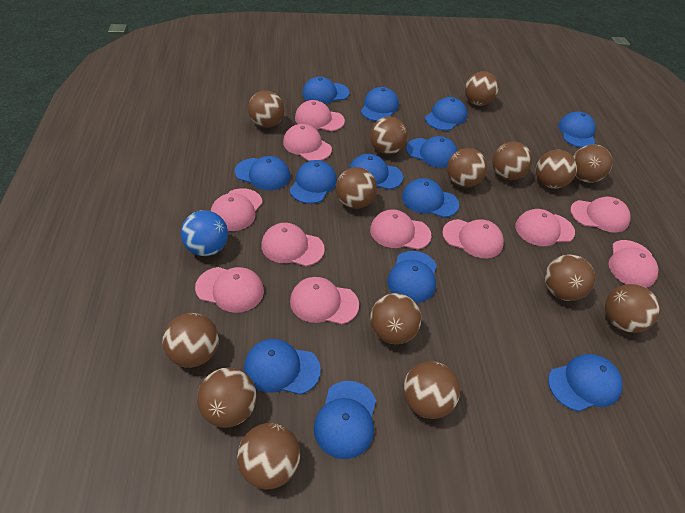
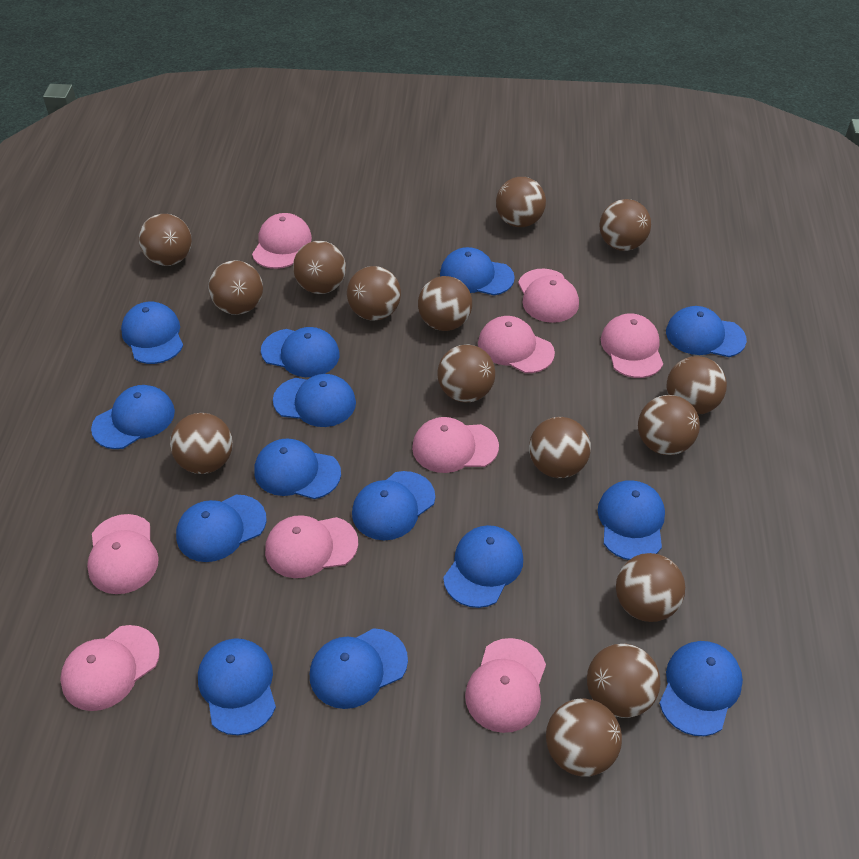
blue ball: [181,211,228,256] = 1 -> none = 0
blue cap: [235,156,290,190] [244,339,321,395] [289,160,337,204] [302,77,350,104] [314,381,376,459] [349,154,403,190] [361,87,399,121] [387,251,437,303] [402,178,459,218] [406,136,457,168] [425,97,467,131] [548,354,623,412] [558,112,596,148] = 13 -> [91,385,175,449] [121,302,183,364] [176,495,267,562] [198,638,276,735] [255,439,341,499] [261,327,340,377] [273,374,356,427] [310,628,408,709] [352,471,435,540] [440,247,515,295] [443,525,523,608] [598,480,665,560] [659,641,743,736] [666,306,747,357] = 14
pink cap: [195,267,264,313] [211,188,263,231] [261,223,325,266] [283,124,332,161] [290,277,359,324] [295,100,345,131] [370,209,431,250] [442,219,504,258] [515,209,575,246] [570,197,631,233] [608,240,658,288] = 11 -> [60,625,160,711] [87,514,159,594] [252,213,312,269] [265,515,358,578] [412,417,499,473] [465,638,546,733] [478,316,555,373] [518,268,579,323] [601,313,663,378] = 9

